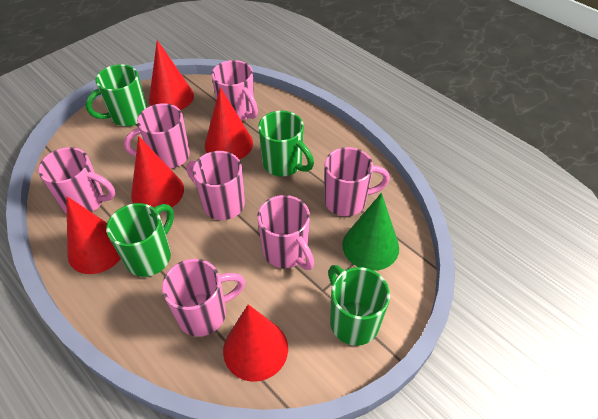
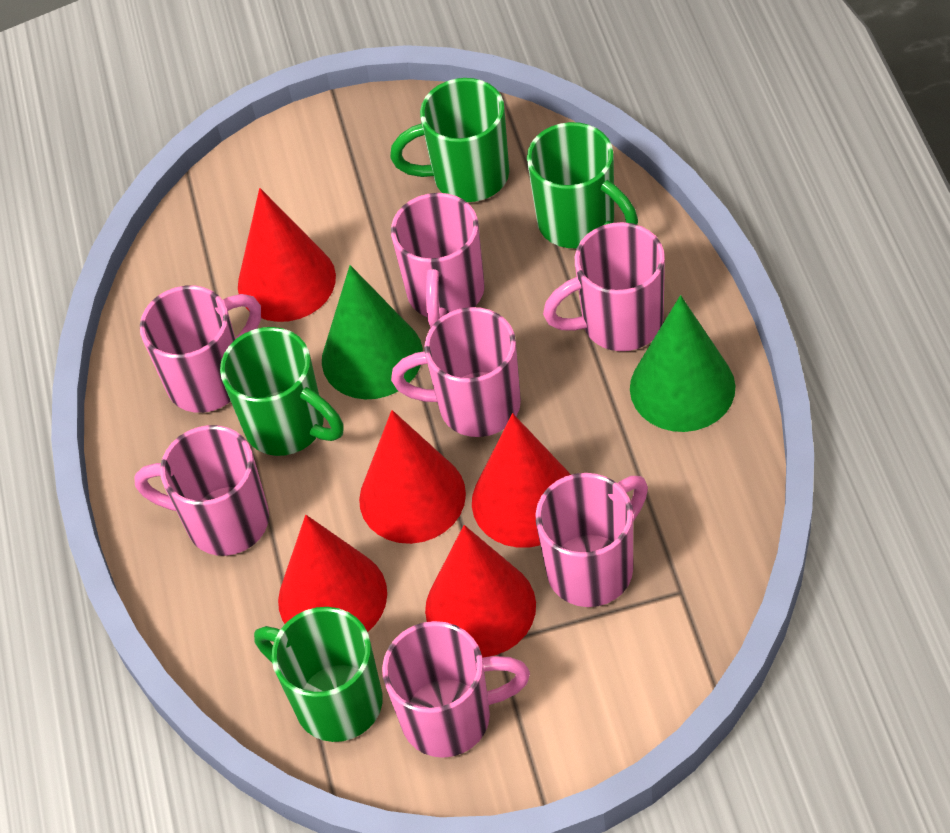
green cone: [342,193,399,271] = 1 -> [322,265,423,399] [630,295,735,432] = 2

